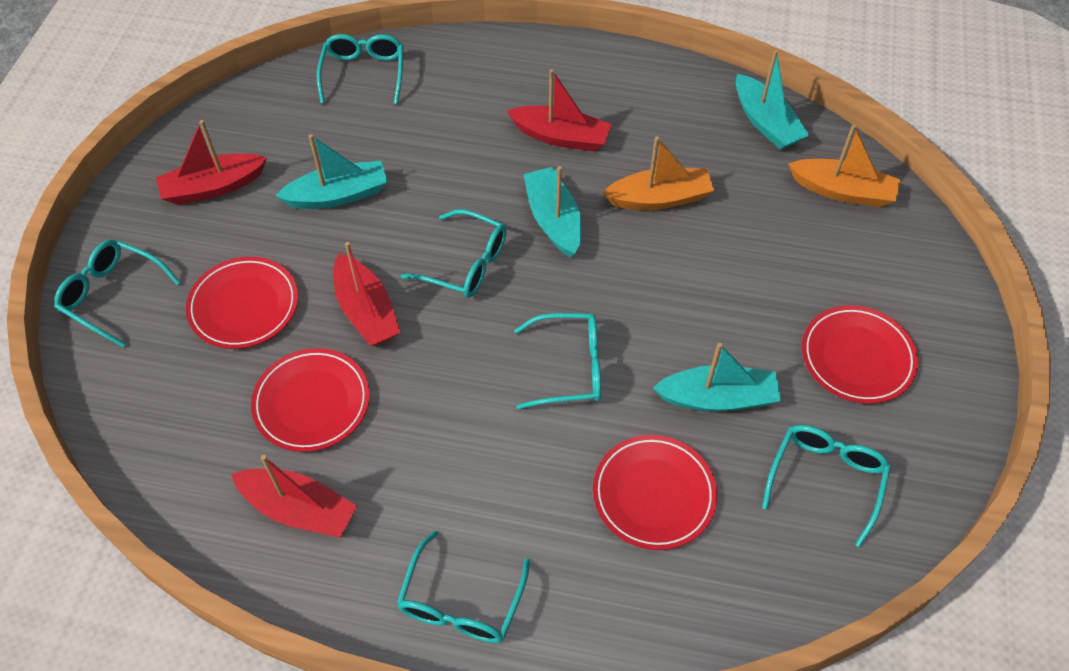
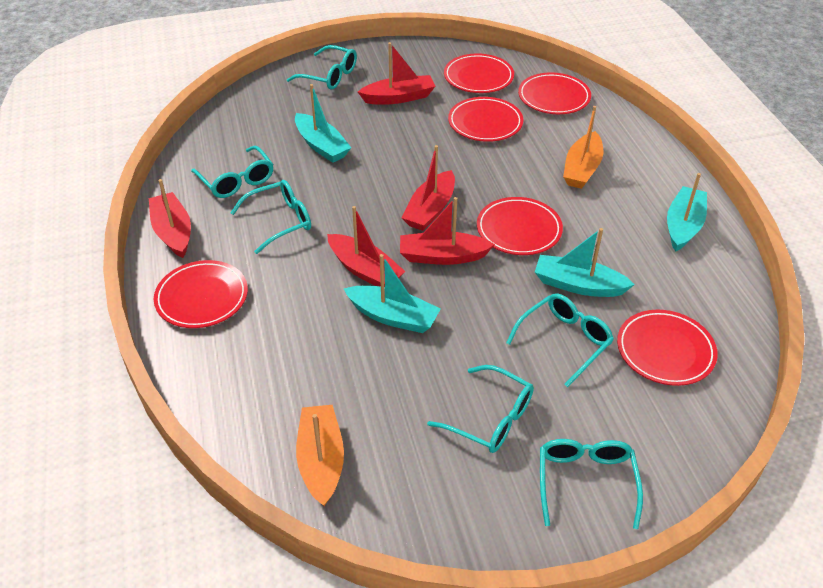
red boat: [156,120,267,205] [231,455,357,538] [333,242,401,346] [507,69,612,152] = 4 -> [149,179,191,258] [327,206,406,287] [358,42,436,105] [400,197,495,265] [402,145,455,231] = 5
red plate: [186,257,298,349] [251,348,370,452] [593,435,717,550] [802,305,918,404] = 4 -> [154,260,248,328] [444,54,514,93] [448,97,523,142] [477,197,563,255] [518,72,591,114] [617,310,718,386] = 6

